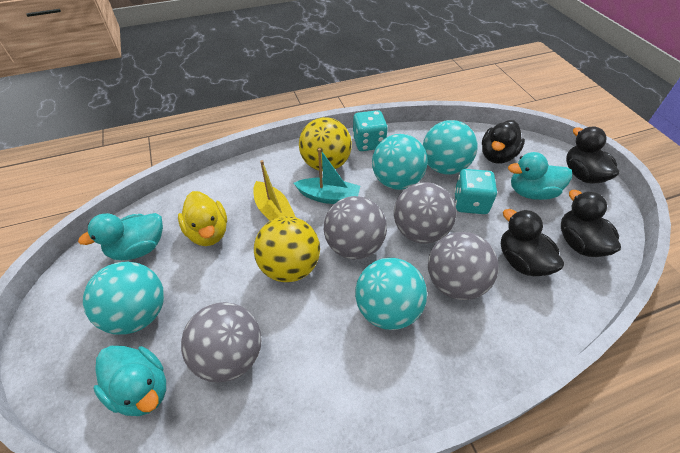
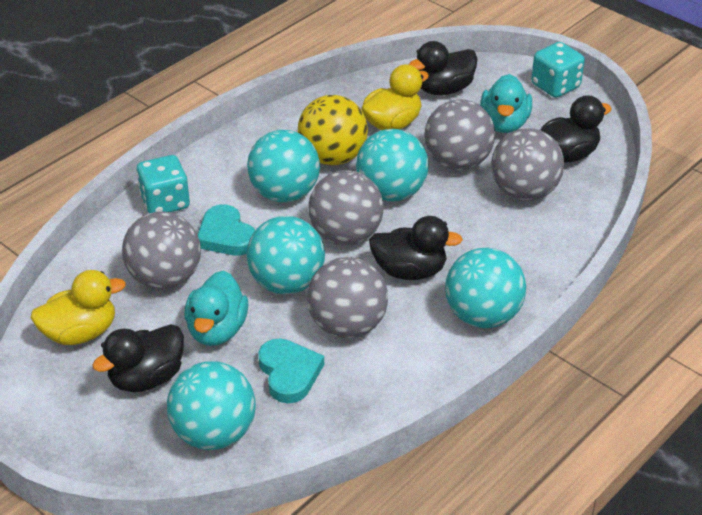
grey ball: [181,302,262,383] [324,196,387,259] [394,182,456,244] [428,232,499,300] = 4 -> [122,212,201,290] [307,257,388,338] [308,170,384,246] [424,99,495,170] [491,128,564,201] = 5
turquoise ball: [83,261,164,335] [355,258,427,330] [372,134,428,190] [423,120,477,175] = 4 -> [167,361,256,450] [246,216,325,294] [247,130,320,202] [356,129,429,202] [445,248,526,328] = 5
turquoise boat: [294,148,360,204] = 1 -> none = 0
turquoise duck: [78,213,163,260] [93,346,166,416] [508,152,572,200] = 3 -> [185,271,248,346] [480,74,532,133] = 2
turquoise heart: none = 0 -> [198,204,255,256] [258,338,324,403] = 2
yellow ball: [254,216,320,282] [299,117,352,171] = 2 -> [298,95,368,165] = 1
yellow boat: [253,160,295,221] = 1 -> none = 0
yellow duck: [178,191,227,246] = 1 -> [31,270,126,345] [361,64,429,130] = 2

